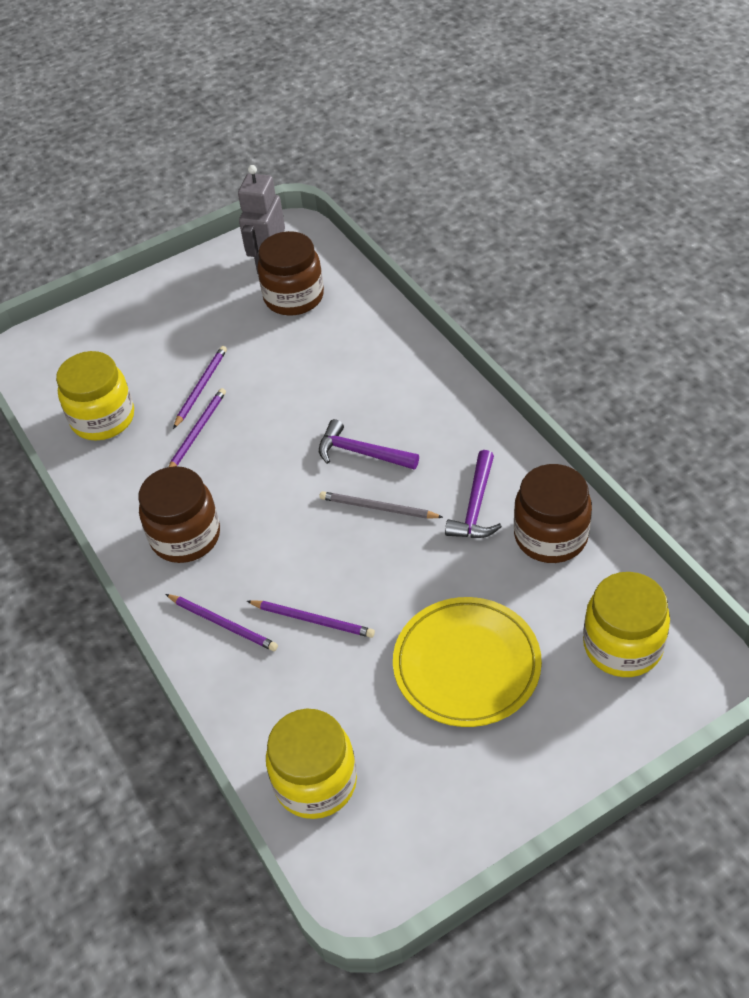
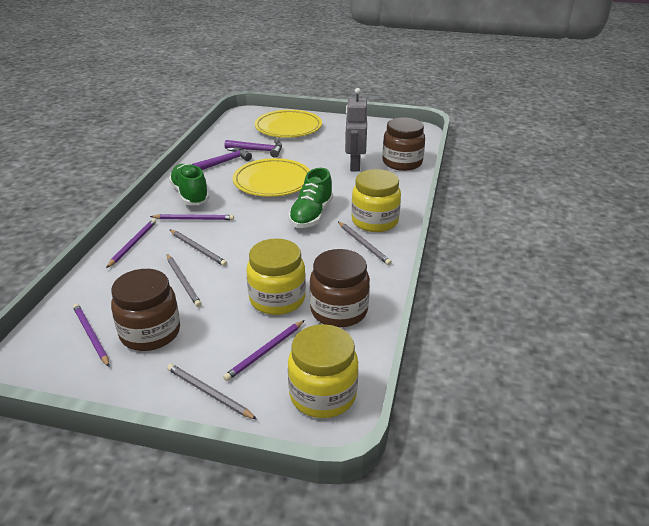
green shoe: none = 0 -> [169,164,209,205] [288,168,333,228] = 2
grey pencil: [319,491,443,519] = 1 -> [167,254,202,307] [167,364,257,420] [169,229,227,266] [338,221,392,265] = 4
yellow plate: [393,597,542,727] = 1 -> [233,158,310,197] [255,110,322,138] = 2

